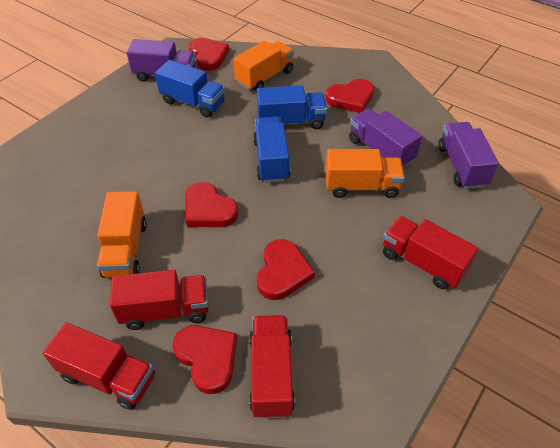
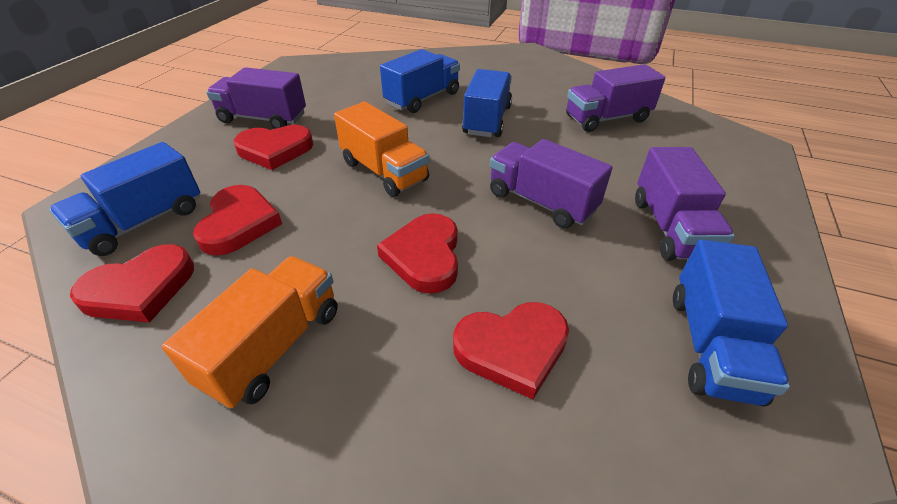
blue truck: [155,60,225,118] [253,117,290,183] [257,85,327,129] = 3 -> [49,142,200,256] [380,49,460,113] [462,69,512,137] [673,240,790,407] = 4
orange truck: [97,191,147,278] [233,41,294,92] [325,149,405,198] = 3 -> [162,256,338,409] [334,102,429,197] = 2
purple truck: [127,39,196,82] [349,108,422,168] [439,122,499,189] = 3 -> [206,67,306,129] [490,139,613,228] [566,64,666,132] [635,147,735,261] = 4
red truck: [43,322,155,410] [110,270,209,330] [249,315,295,419] [383,216,479,289] = 4 -> none = 0

